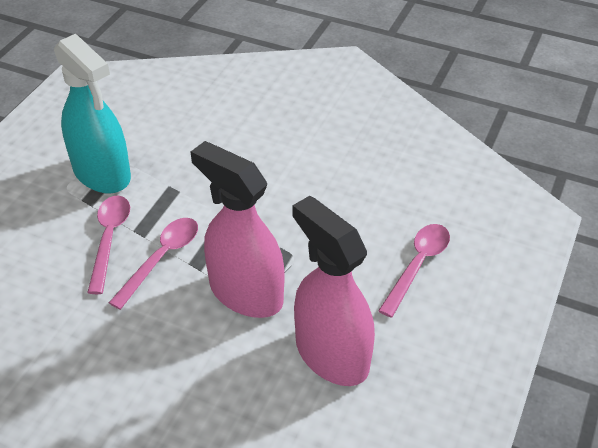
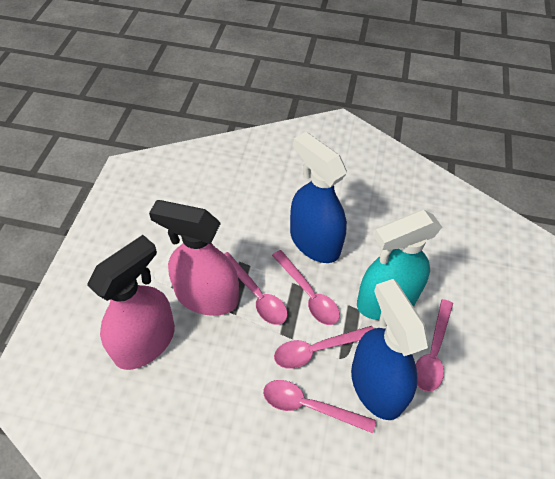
blue spray bottle: none = 0 -> [290,132,347,263] [351,279,429,420] = 2
pink spoon: [87,196,130,294] [109,218,198,310] [378,224,450,318] = 3 -> [224,252,288,325] [263,380,376,433] [272,250,340,325] [274,326,374,369] [416,299,453,392] = 5

